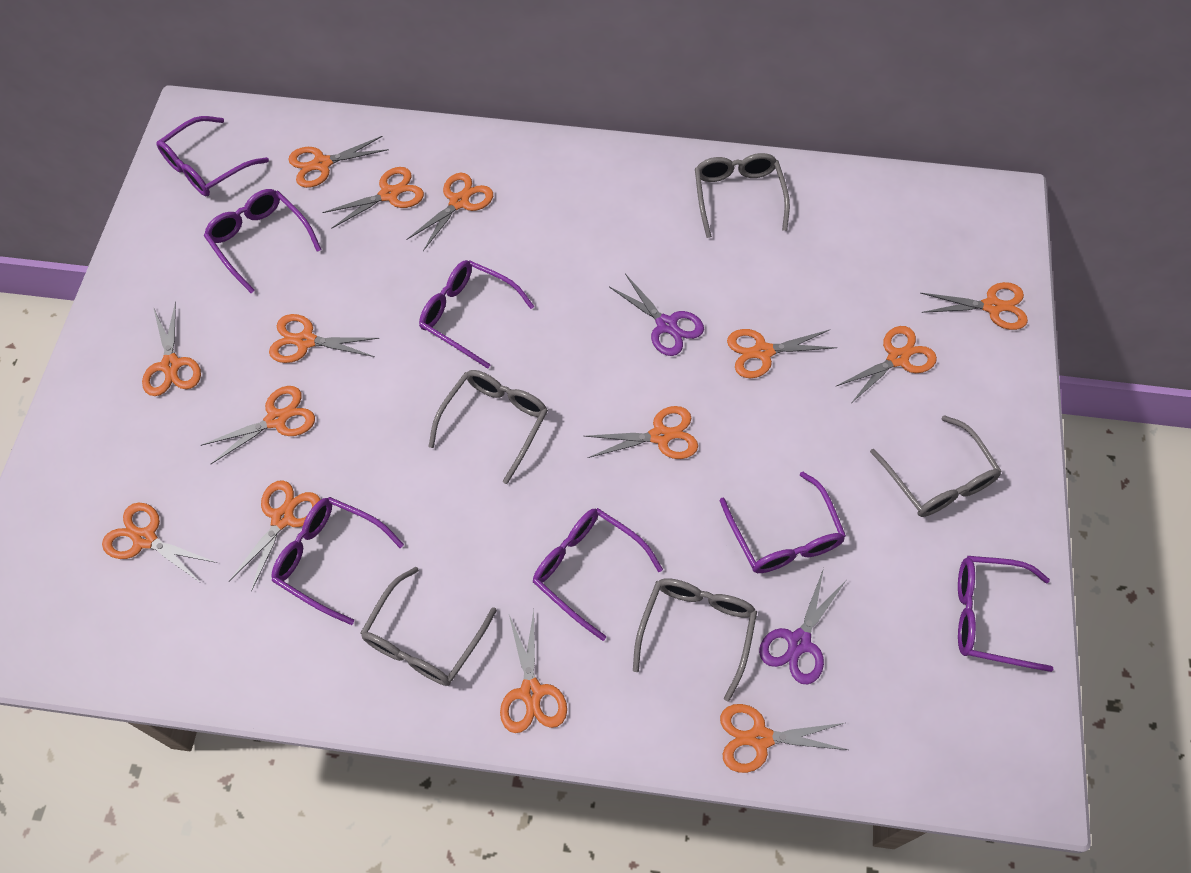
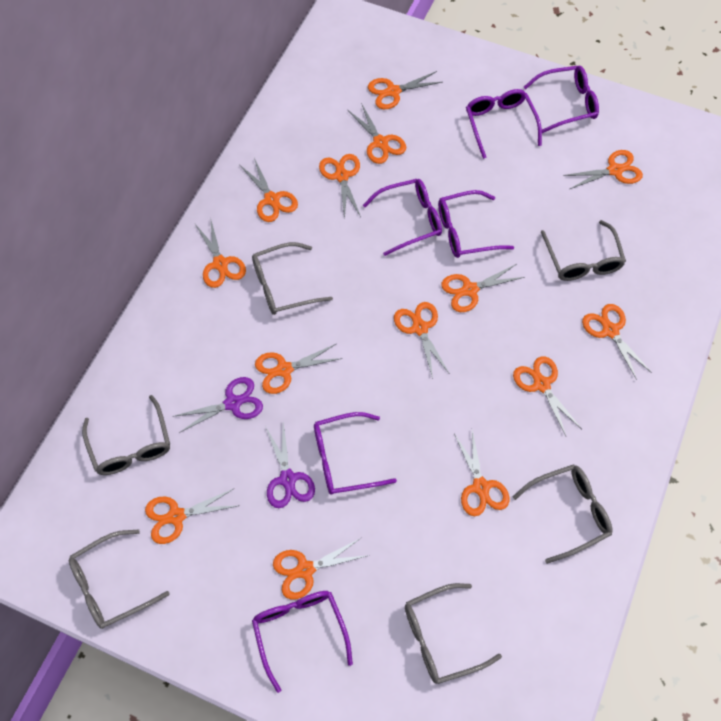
grey glasses: [360,567,497,686] [428,370,548,484] [633,578,757,702] [695,153,790,238] [870,415,1002,517] = 5 -> [69,529,170,629] [82,395,170,475] [252,242,333,315] [405,583,502,684] [513,464,613,564] [541,220,626,281] = 6
purple glasses: [157,116,269,196] [204,189,322,293] [272,497,404,625] [419,260,535,369] [533,508,663,641] [719,472,846,573] [958,556,1054,672] = 7 -> [252,591,353,693] [314,412,397,495] [363,179,442,256] [438,190,514,258] [466,89,542,159] [524,66,599,133] = 6

